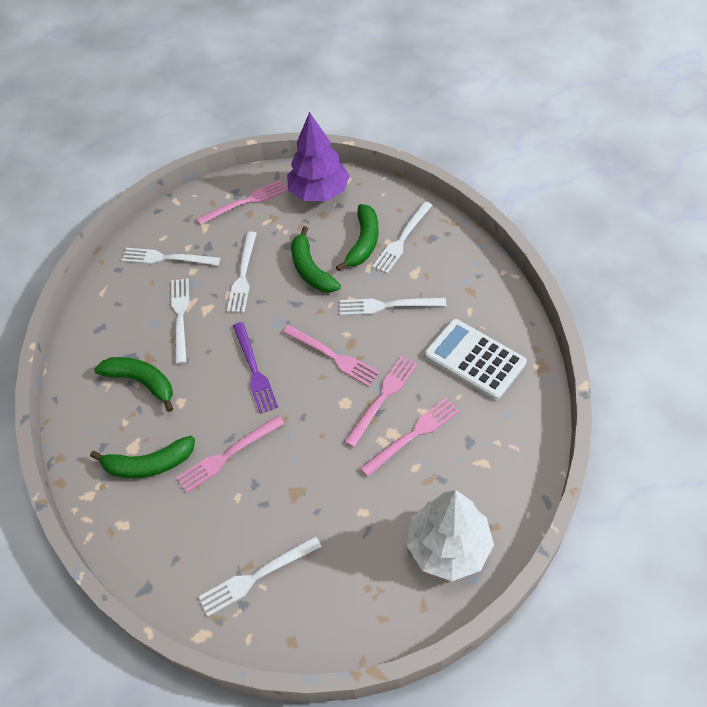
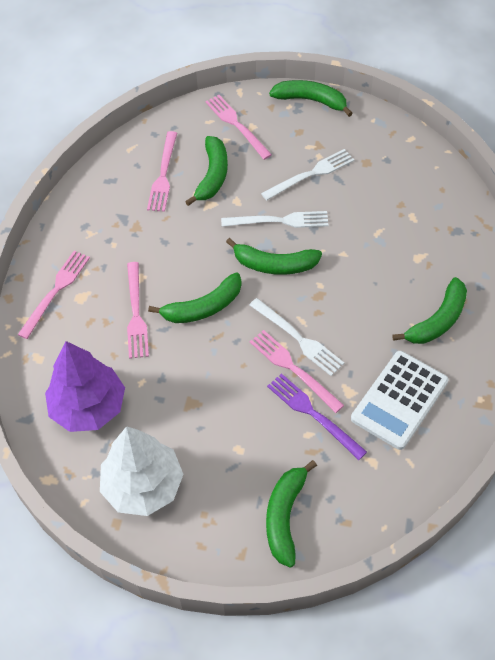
green banana: [90,436,195,478] [94,357,173,412] [291,226,341,293] [336,204,379,271] = 4 -> [148,273,242,323] [185,136,228,206] [226,238,322,275] [266,460,317,568] [269,80,353,117] [392,277,467,344] = 6
white fork: [121,248,221,266] [171,278,189,364] [199,536,322,616] [227,232,257,313] [340,298,446,316] [372,201,432,274] = 6 -> [221,211,328,228] [249,298,344,376] [261,149,354,200] = 3

